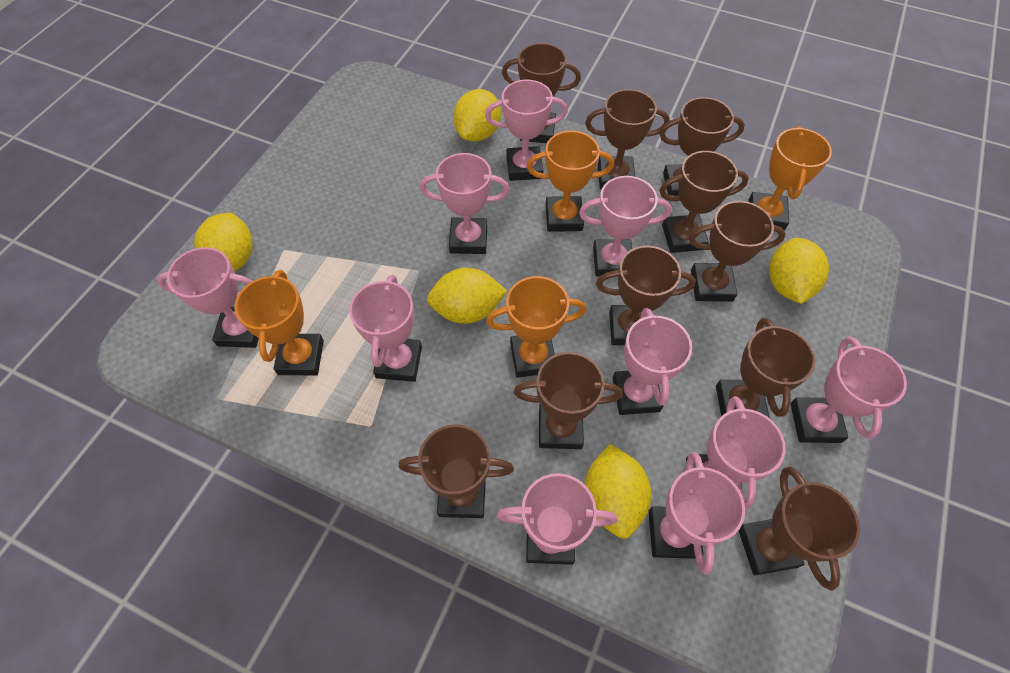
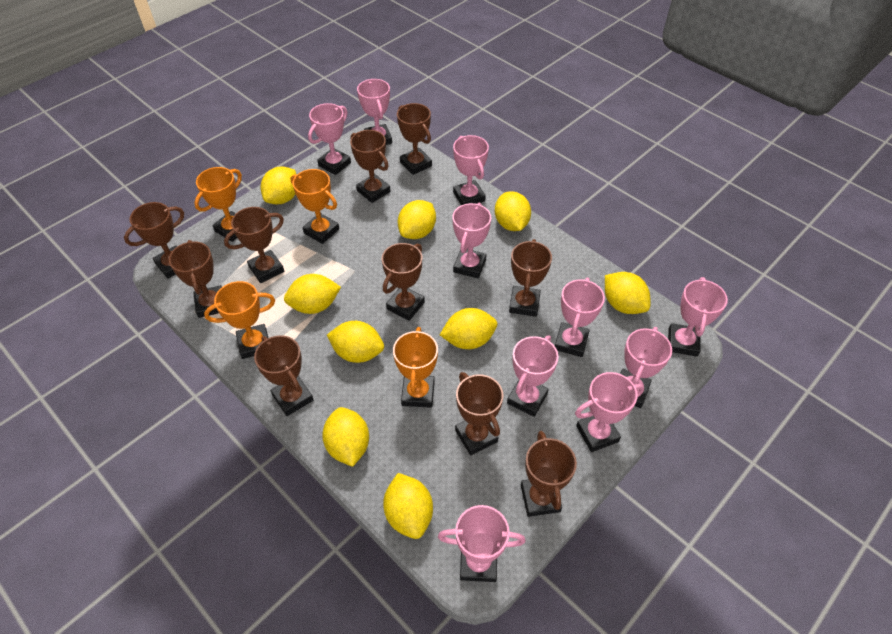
yellow lemon: [194,213,253,272] [427,268,507,324] [453,89,501,142] [584,444,651,539] [769,238,829,304] = 5 -> [261,167,297,204] [284,274,341,314] [322,407,369,467] [327,321,384,363] [383,473,433,539] [398,200,436,239] [440,308,497,349] [495,191,531,231] [605,272,650,314] = 9

